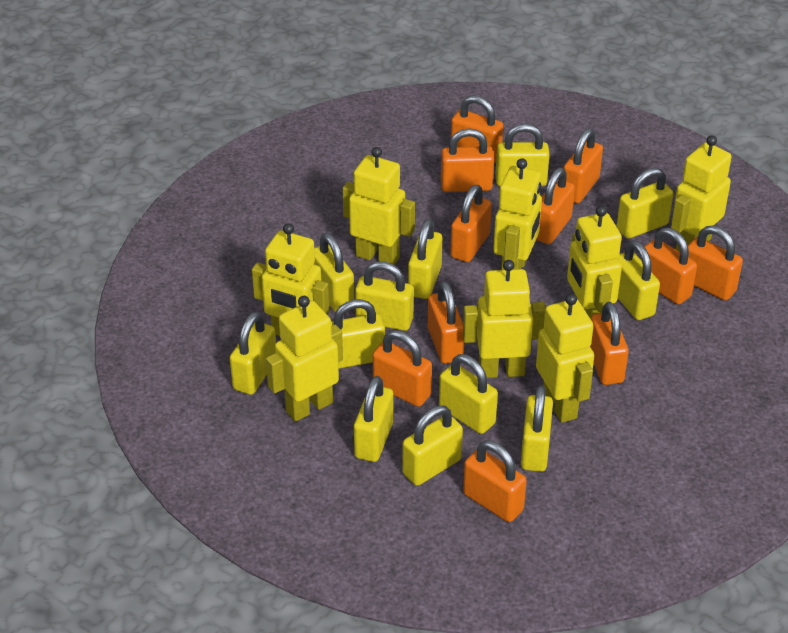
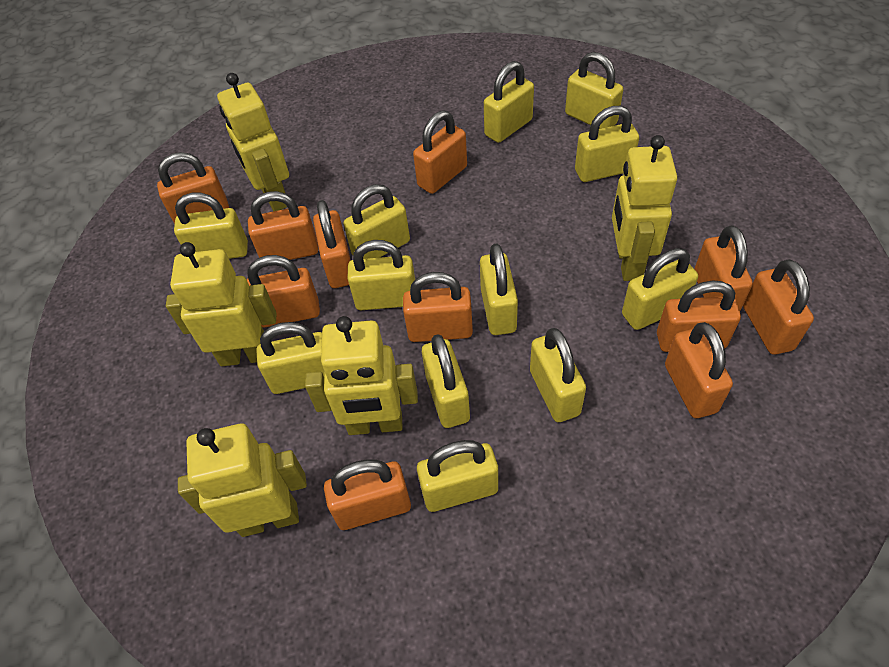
yellow robot: [252,223,329,336] [266,296,343,422] [343,147,415,265] [463,260,546,378] [493,158,542,270] [536,294,594,423] [567,206,622,319] [671,135,732,252] = 8 -> [166,242,276,366] [178,423,307,537] [217,73,289,211] [305,316,418,435] [612,135,677,281] = 5

